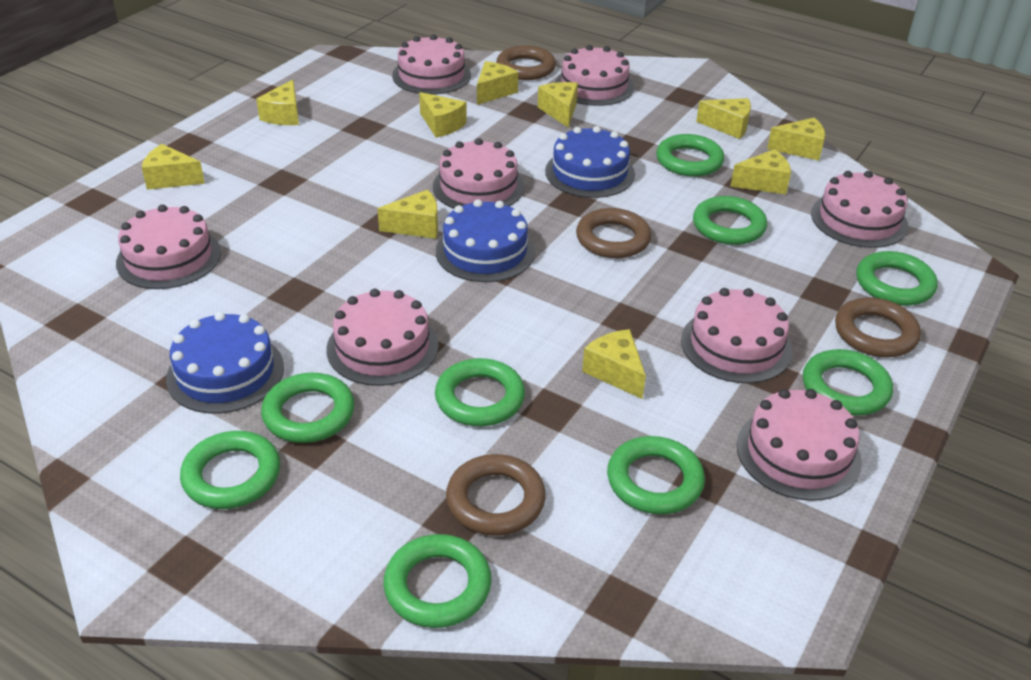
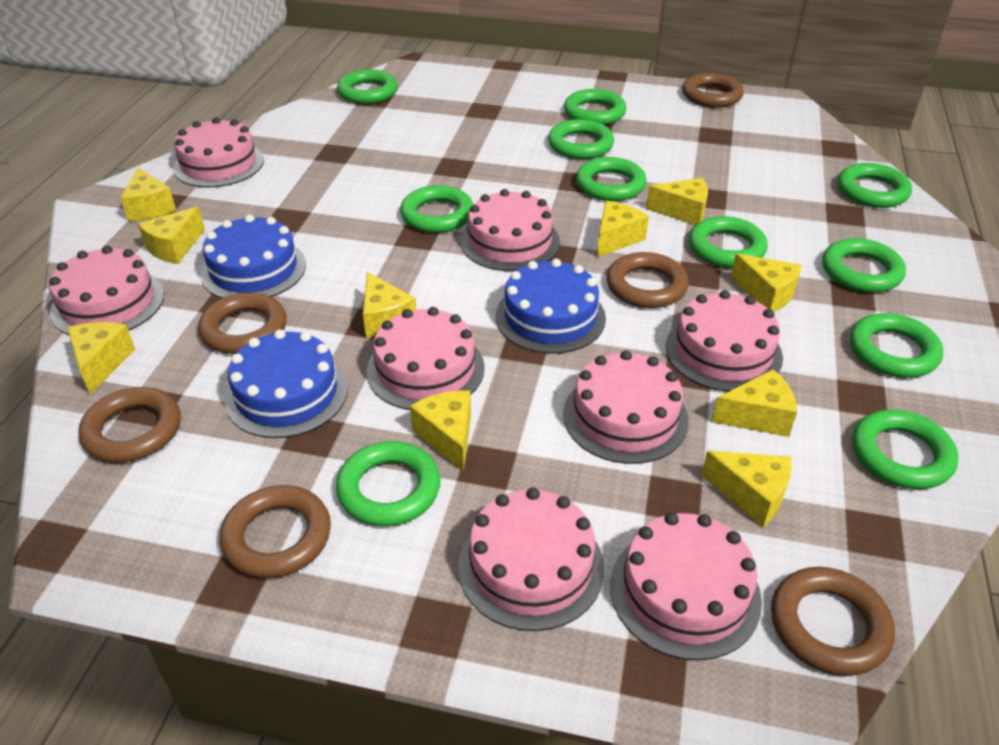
brown ring: [446,454,546,536] [496,45,556,80] [576,208,651,258] [835,298,921,357] = 4 -> [78,387,181,463] [198,293,287,354] [220,485,331,578] [607,252,689,308] [682,73,744,108] [771,567,895,676] = 6
green ring: [180,431,280,509] [261,373,355,443] [383,534,492,628] [435,358,525,426] [607,436,705,514] [656,134,724,177] [693,196,767,245] [803,349,893,416] [856,251,938,306] = 9 -> [336,441,440,526] [337,69,398,104] [400,185,473,233] [548,119,614,159] [564,89,627,125] [576,157,647,201] [689,216,768,268] [822,238,906,293] [838,163,912,208] [850,313,943,378] [852,410,959,489] = 11

